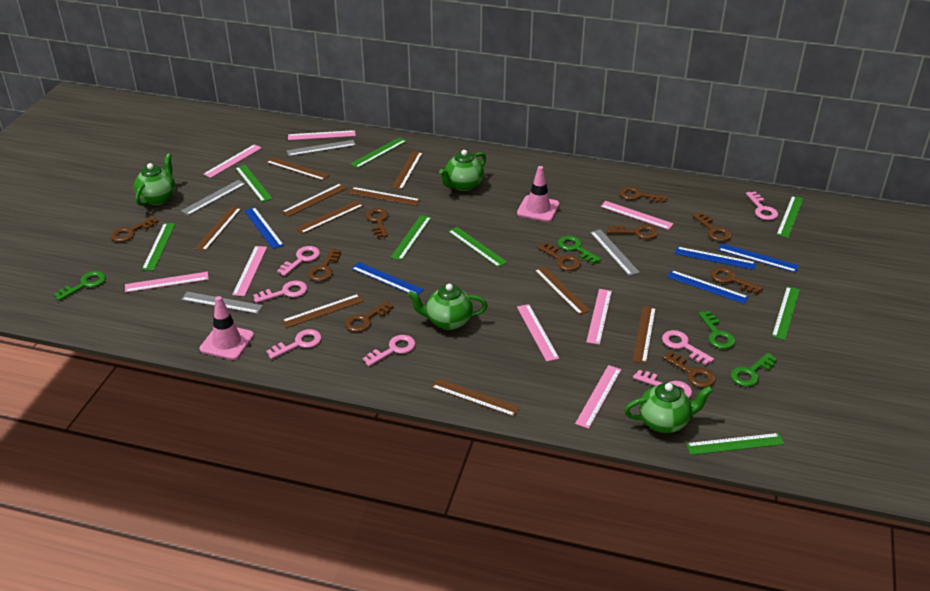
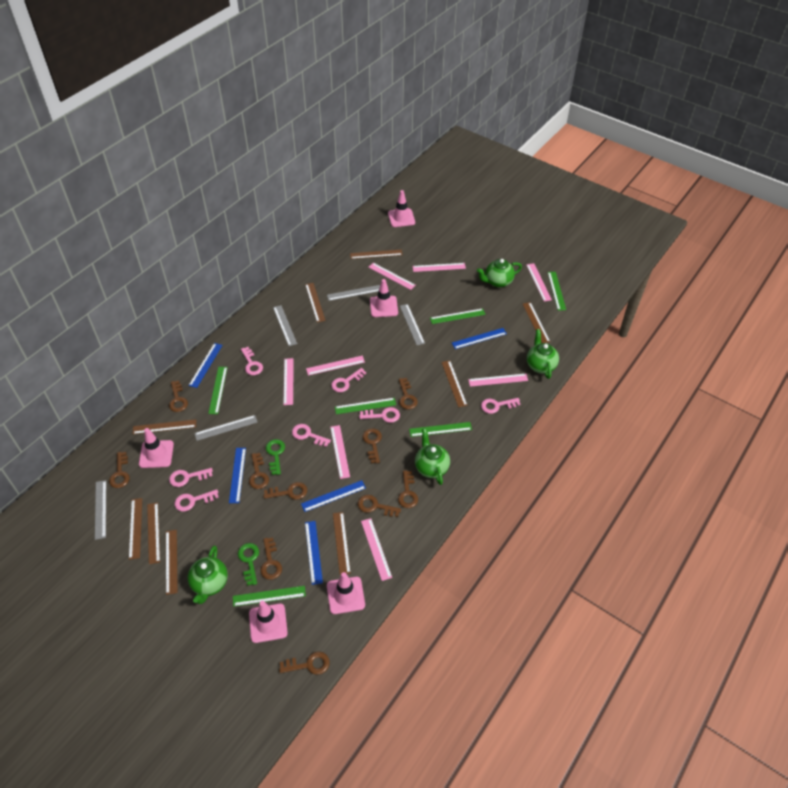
brown ruler: [194,206,242,251] [266,157,330,181] [281,294,364,328] [282,183,347,217] [295,201,364,234] [349,187,420,206] [391,151,423,190] [431,378,520,417] [534,266,590,315] [632,306,656,364] = 10 -> [129,498,142,560] [133,419,196,434] [147,502,160,564] [166,530,178,595] [305,283,326,323] [333,512,351,575] [350,249,403,259] [442,360,467,407] [523,302,550,343] = 9
green key: [53,271,106,301] [558,236,601,264] [698,311,736,349] [731,353,777,387] = 4 -> [238,543,259,586] [266,439,285,475] = 2
green ruler: [142,223,175,270] [235,165,273,202] [350,137,407,168] [390,215,431,260] [448,227,508,267] [686,433,784,455] [772,286,800,340] [776,196,804,238] = 8 -> [208,367,228,414] [233,586,306,607] [335,398,396,414] [409,422,472,437] [430,308,486,324] [548,272,566,311] = 6
grey ruler: [181,180,245,215] [181,292,263,314] [287,140,356,156] [590,229,640,276] = 4 -> [95,480,106,540] [194,415,258,441] [273,305,297,346] [327,285,380,301] [400,304,425,345] = 5
pink traffic cone: [200,296,254,360] [517,166,559,222] = 2 -> [139,428,174,468] [249,601,288,643] [327,572,365,614] [370,279,398,317] [388,190,415,227] = 5

